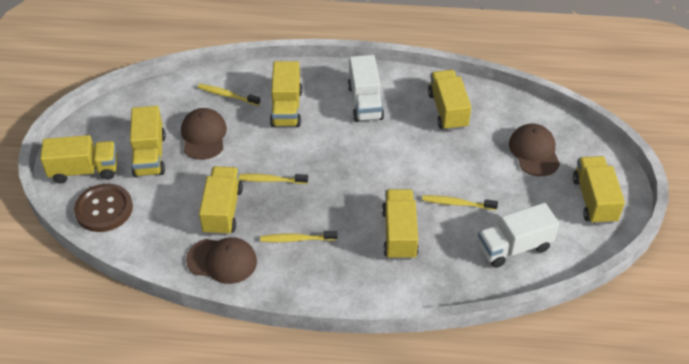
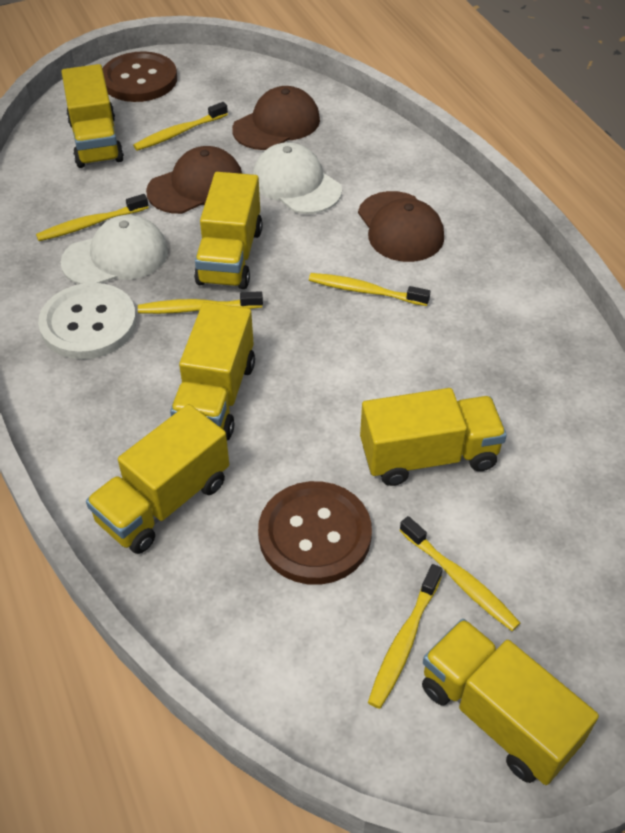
brown button: [74,184,133,232] = 1 -> [103,51,177,102] [258,481,372,585] = 2
white button: none = 0 -> [38,283,137,359] = 1
white cap: none = 0 -> [60,215,168,284] [252,142,342,214] = 2
white truck: [348,55,384,122] [478,203,559,268] = 2 -> none = 0
yellow toothbrush: [198,84,260,106] [239,174,308,184] [260,231,338,242] [422,195,498,210] = 4 -> [36,194,149,241] [133,102,228,151] [138,291,263,314] [309,273,430,306] [368,564,443,709] [399,516,520,631] = 6
yellow truck: [40,135,118,184] [130,106,166,177] [199,166,243,236] [270,61,302,127] [382,189,419,260] [428,70,471,131] [573,156,625,225] = 7 -> [62,64,124,168] [86,404,229,554] [170,302,255,440] [194,172,263,289] [360,388,507,486] [422,619,599,785] = 6

